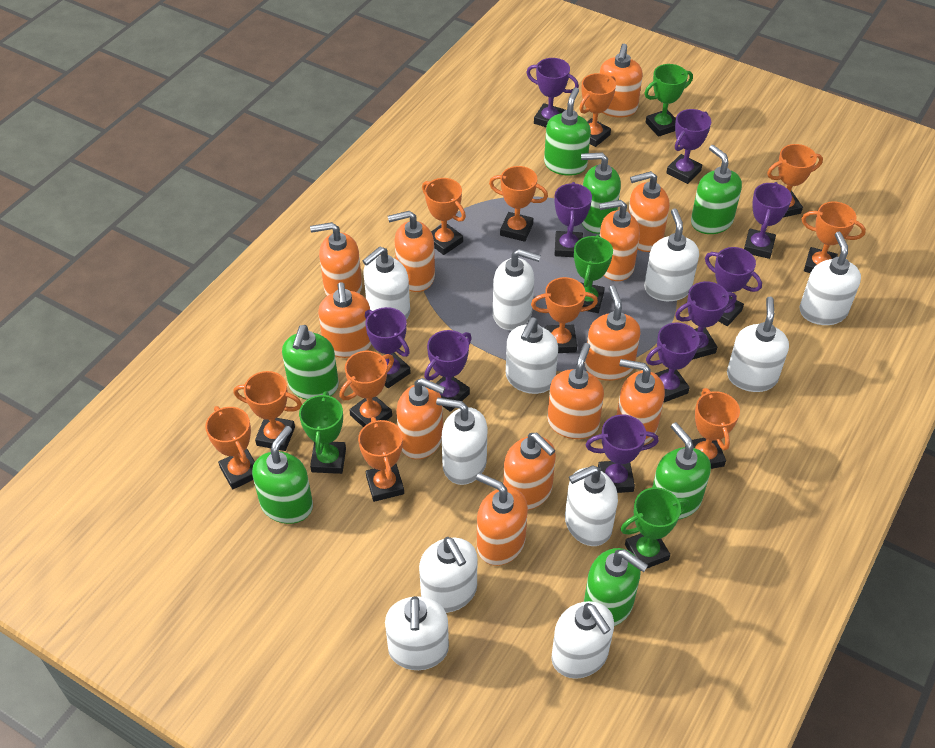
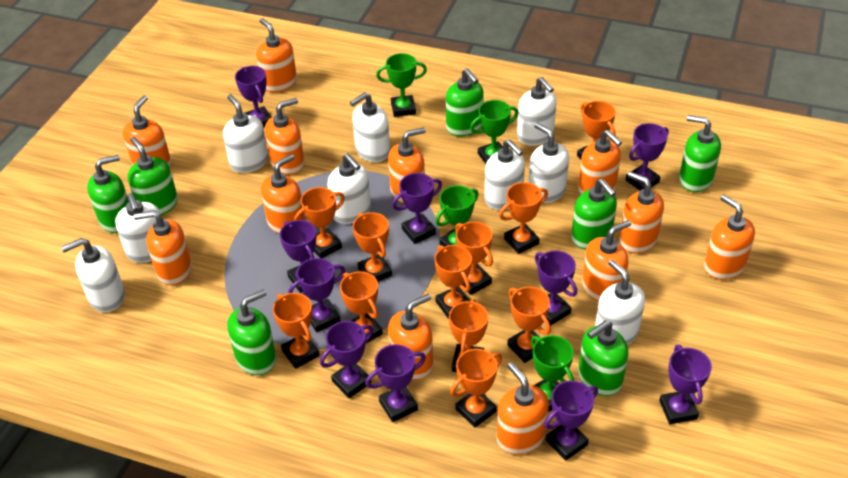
white soap dispenser: [363,246,410,320] [385,596,449,670] [419,537,477,613] [436,398,487,485] [493,249,541,330] [506,317,558,394] [551,601,614,679] [565,465,618,546] [644,208,699,301] [727,296,789,392] [800,232,861,325] = 11 -> [61,238,125,312] [115,193,161,263] [223,94,268,173] [327,153,371,224] [350,92,390,162] [484,139,525,210] [517,77,556,146] [528,123,569,203] [595,259,645,345] = 9

